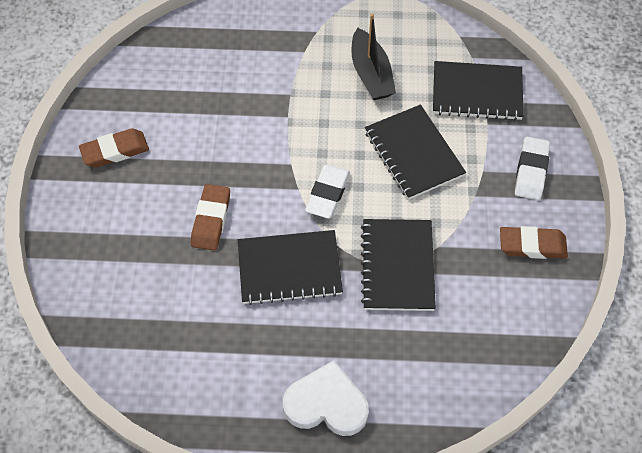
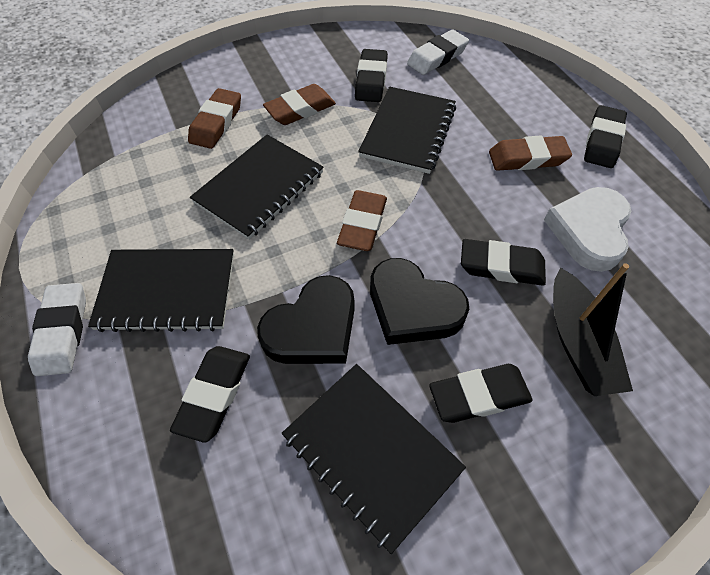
black eraser: none = 0 -> [170,346,250,443] [355,49,388,102] [429,364,533,423] [461,239,546,286] [584,105,627,168] = 5
black heart: none = 0 -> [257,275,354,364] [370,258,469,345] = 2
brown eraser: [79,128,149,168] [191,184,230,251] [500,226,568,259] = 3 -> [188,88,241,149] [263,84,336,125] [337,190,387,251] [489,135,572,171] = 4

